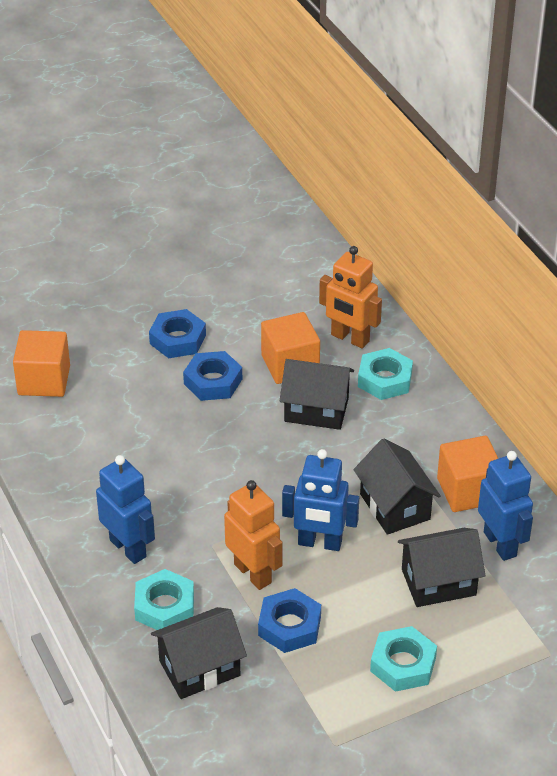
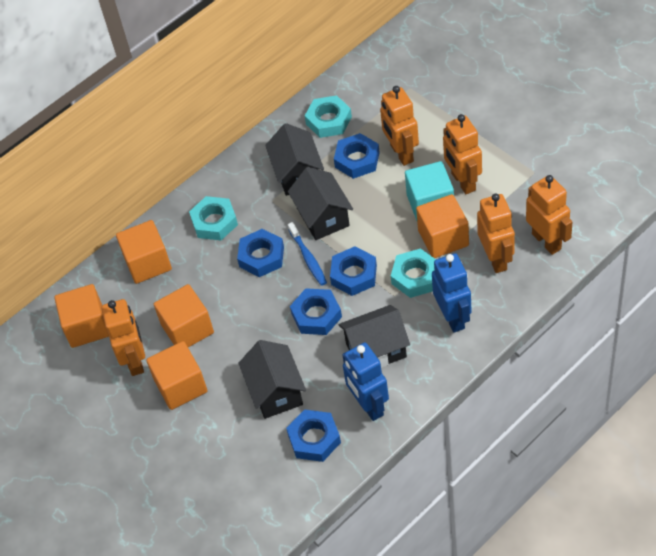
blue nut: [149,309,206,358] [183,351,242,401] [258,588,321,653] = 3 -> [237,229,284,277] [286,409,341,462] [290,288,342,335] [330,246,377,296] [334,133,380,179] = 5
blue robot: [96,455,155,564] [282,449,359,551] [478,451,533,561] = 3 -> [342,342,389,421] [432,253,472,333] = 2
blue toothbrush: none = 0 -> [288,222,327,286] = 1
orange cube: [13,330,70,397] [261,312,320,384] [437,436,498,512] = 3 -> [54,284,109,348] [116,220,172,284] [146,341,207,410] [154,284,214,347] [416,194,469,258] = 5
orange robot: [224,480,283,590] [319,246,382,349] = 2 -> [101,299,145,376] [380,86,419,166] [443,114,482,194] [477,193,515,273] [526,175,572,255] = 5
turquoise cube: none = 0 -> [405,161,454,221] = 1

